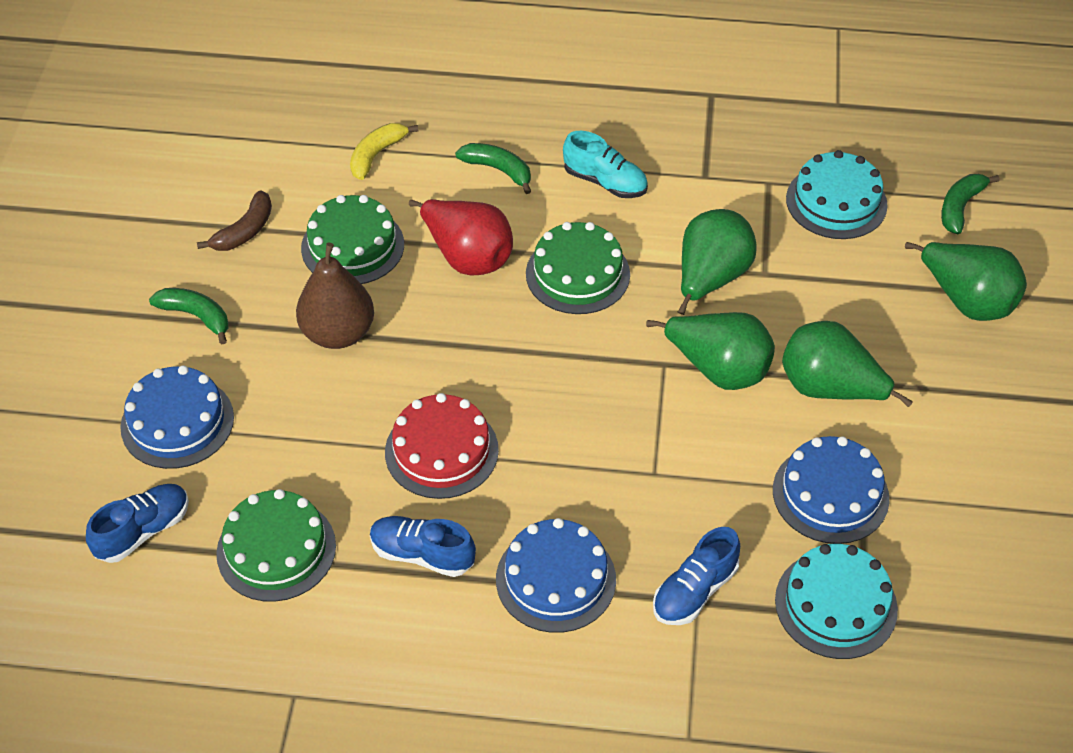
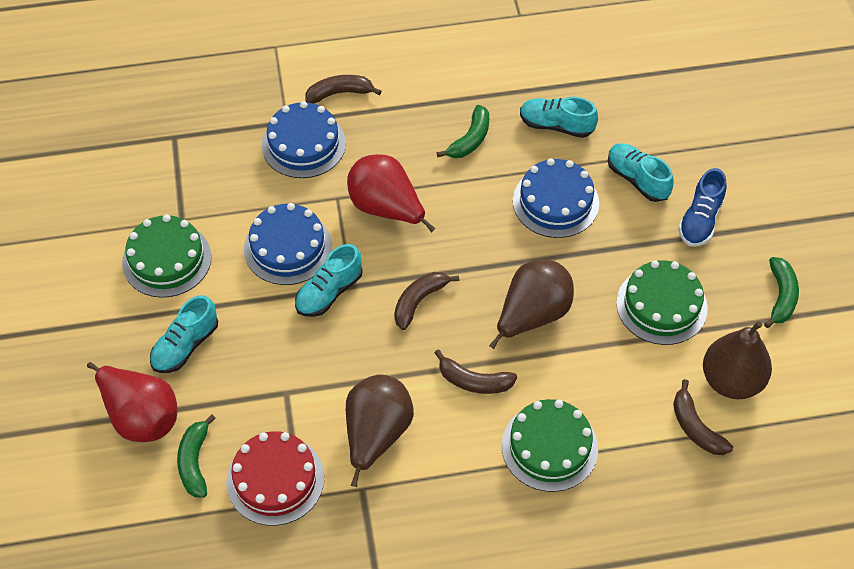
blue shoe: [86,484,189,563] [370,516,476,577] [653,527,740,625] = 3 -> [678,168,727,247] = 1
brown banana: [197,190,272,251] = 1 -> [305,75,381,104] [394,272,459,330] [434,349,517,394] [673,379,733,455] = 4
brown pear: [296,243,374,349] = 1 -> [346,375,414,487] [489,260,574,349] [703,321,772,399] = 3
green pear: [646,312,775,390] [678,209,757,315] [782,321,913,407] [905,242,1027,321] = 4 -> none = 0
red pear: [409,199,513,276] = 1 -> [87,362,177,442] [347,154,436,233] = 2
turquoise cake: [775,544,898,659] [786,150,888,239] = 2 -> none = 0
turquoise shoe: [563,131,648,198] = 1 -> [150,295,218,373] [295,244,363,317] [520,97,598,138] [608,143,674,202] = 4
yellow banana: [350,123,419,180] = 1 -> none = 0

